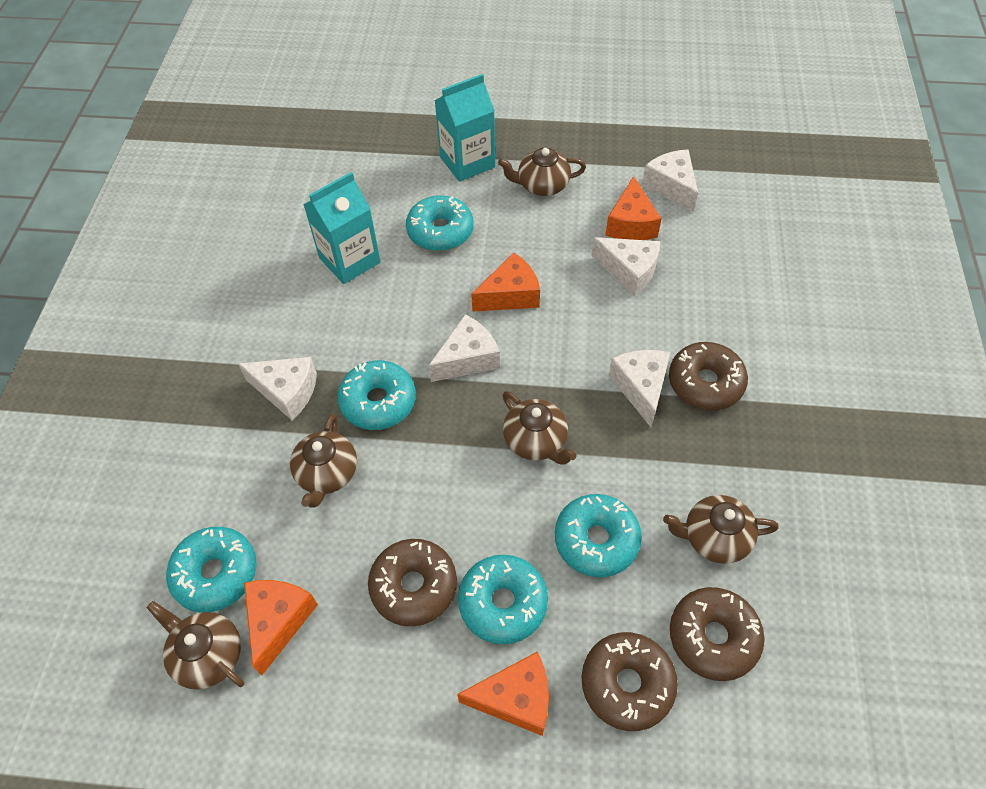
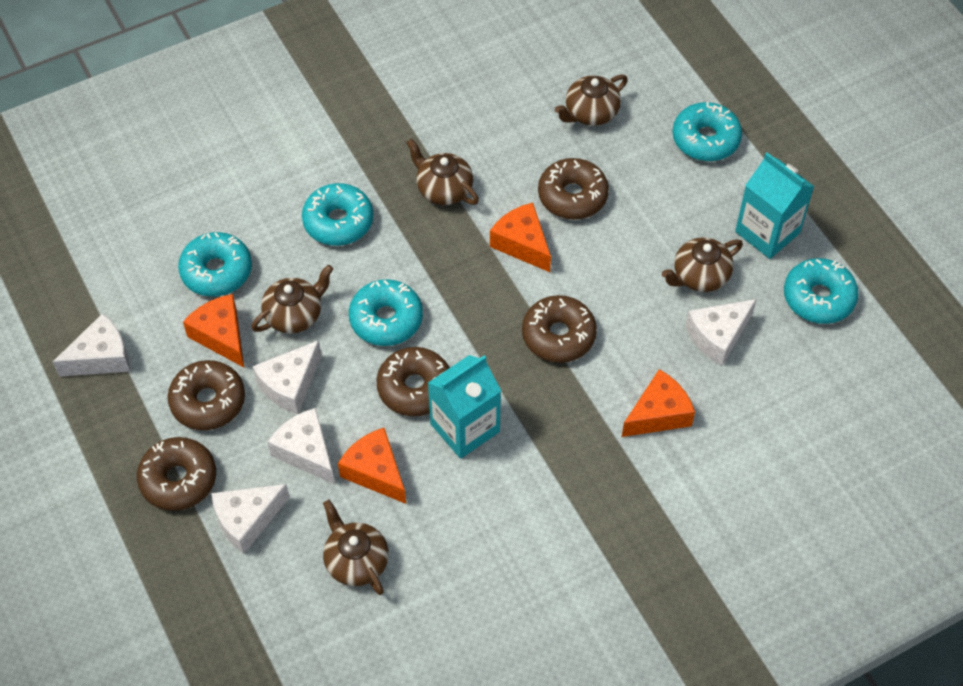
brown donut: [368,539,457,626] [581,632,678,731] [669,342,748,411] [670,587,765,681] = 4 -> [137,437,216,511] [168,360,245,430] [376,347,450,416] [522,295,597,363] [538,158,609,219] = 5

